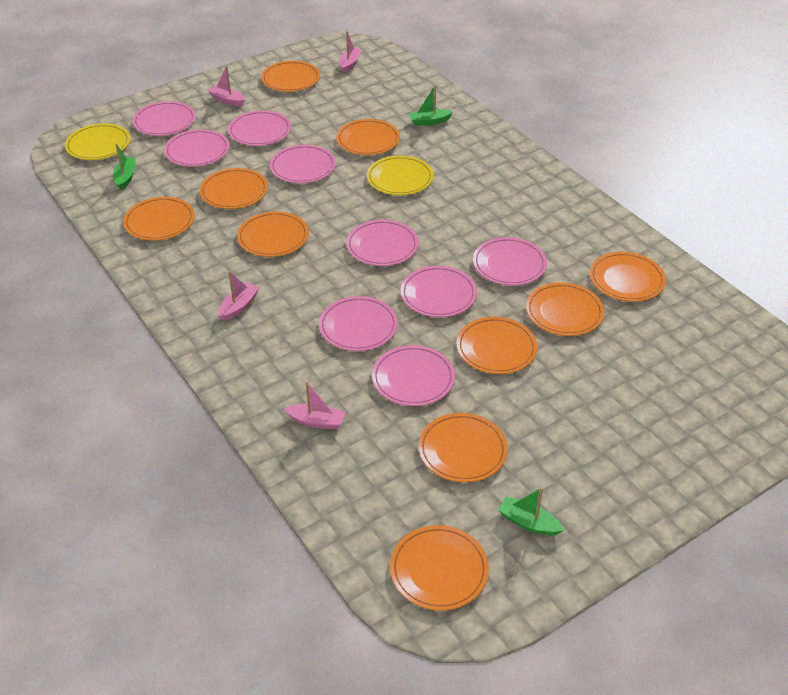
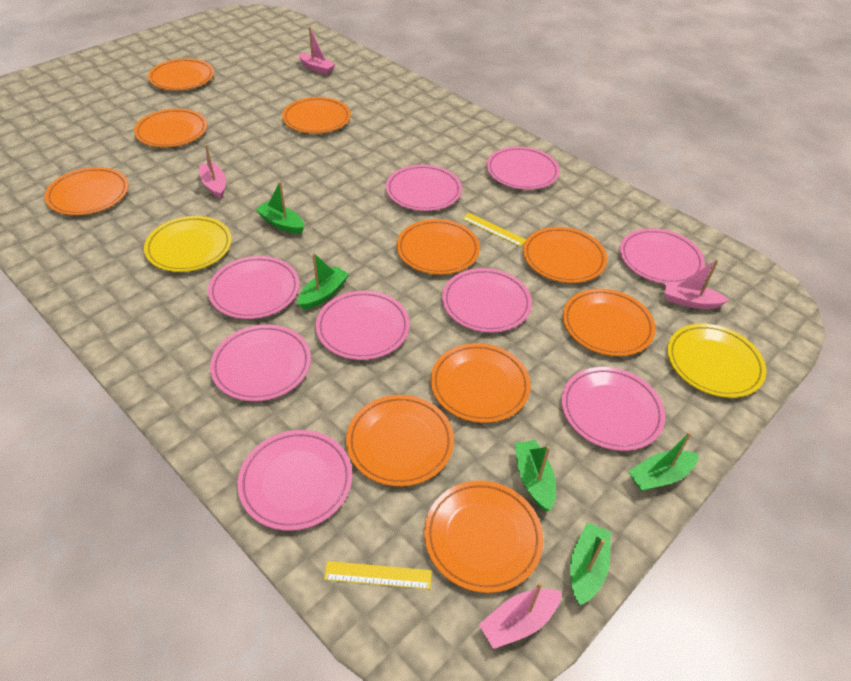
green boat: [113,143,136,190] [409,85,453,126] [498,487,564,536] = 3 -> [256,182,304,234] [298,253,349,310] [515,440,556,511] [570,523,611,605] [628,432,699,491] = 5
yellow ruler: none = 0 -> [324,561,432,589] [462,213,526,247] = 2

